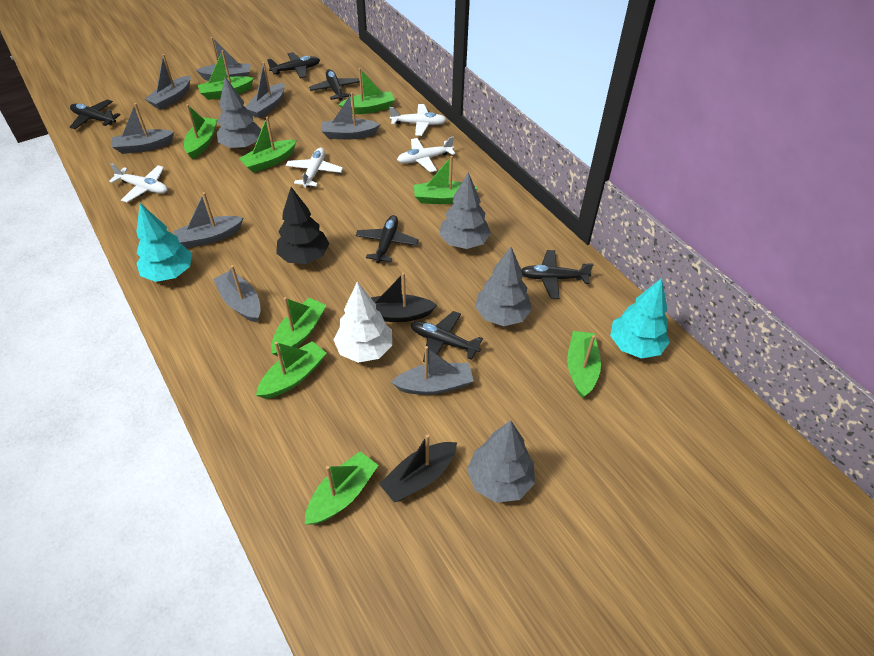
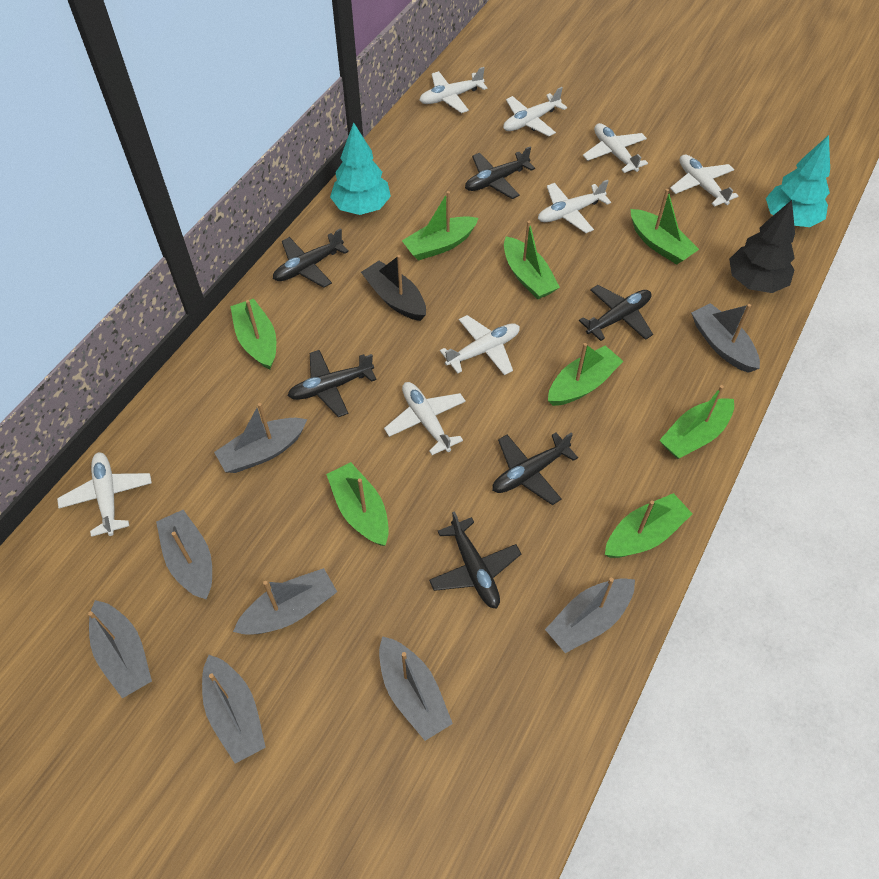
black boat: [370,273,437,322] [379,434,457,503] = 2 -> [361,255,426,321] = 1
green boat: [184,104,217,159] [198,50,254,100] [239,116,297,173] [256,341,327,399] [271,297,327,356] [305,451,379,525] [338,68,395,114] [414,156,478,204] [567,331,601,398] = 9 -> [230,299,276,370] [326,462,389,546] [402,191,478,261] [504,221,560,300] [548,343,623,406] [605,493,692,558] [630,189,699,265] [659,385,734,459] = 8
grey tree: [217,77,261,149] [439,172,491,249] [467,421,535,503] [475,247,532,326] = 4 -> none = 0
white plane: [109,163,168,202] [286,148,343,188] [389,104,447,136] [397,136,455,172] = 4 -> [57,452,152,537] [384,382,466,455] [419,67,487,113] [440,315,520,375] [503,87,567,136] [538,180,611,233] [583,123,648,173] [670,154,738,207] = 8
white tree: [333,282,392,363] = 1 -> none = 0

